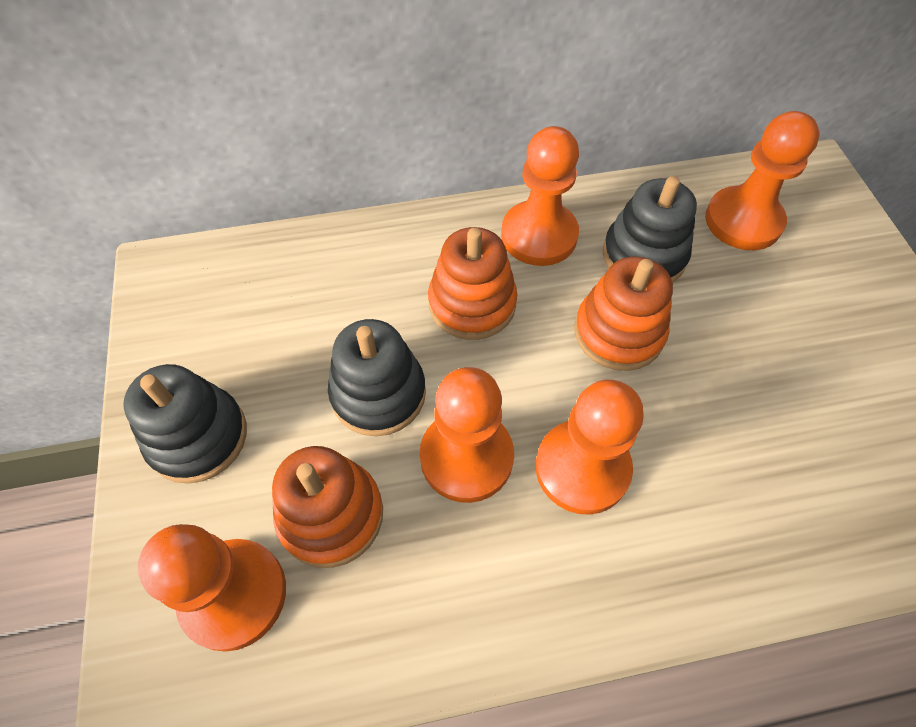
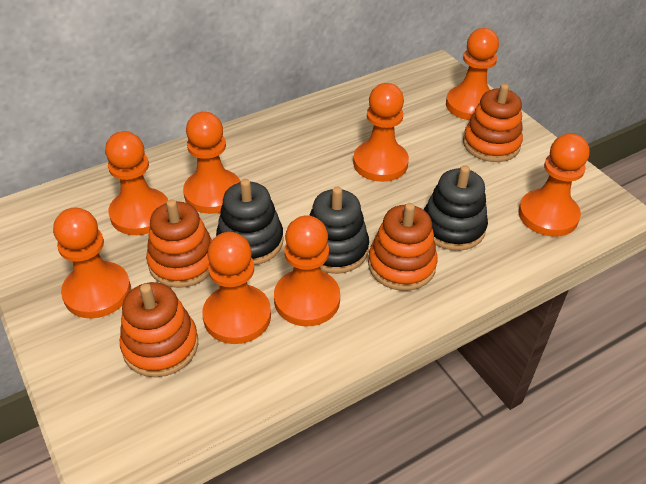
orange pawn: [138,524,286,652] [420,367,514,503] [501,126,579,266] [536,379,644,515] [705,111,820,250] = 5 -> [53,208,131,318] [105,131,168,235] [183,112,241,214] [202,232,271,344] [274,215,340,326] [353,83,409,182] [446,28,499,120] [519,133,589,237] = 8
orange stacking toy: [272,446,383,568] [428,227,517,340] [575,256,673,371] = 3 -> [120,282,198,377] [146,199,212,288] [368,203,438,291] [463,84,523,162] = 4

